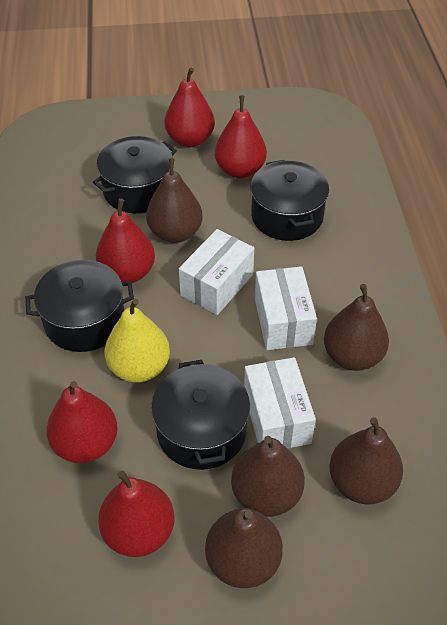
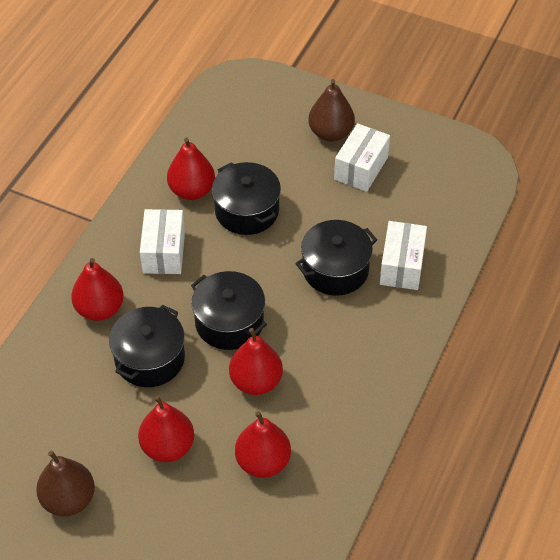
brown pear: [146,158,203,243] [205,508,283,588] [231,436,305,517] [324,284,389,371] [330,417,403,505] = 5 -> [36,451,95,517] [308,79,355,142] = 2
yellow pear: [104,299,170,383] = 1 -> none = 0

